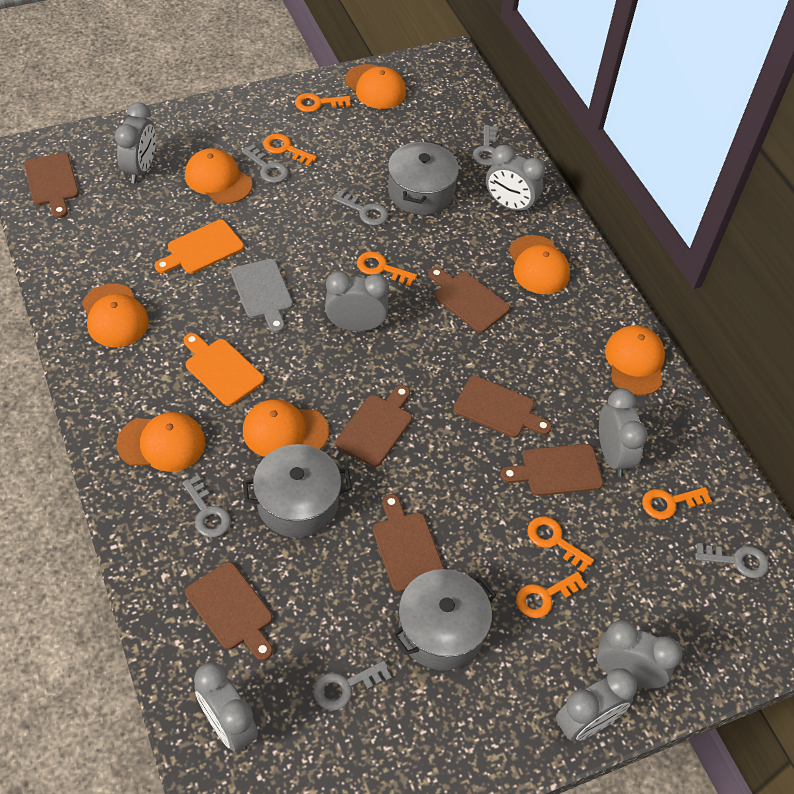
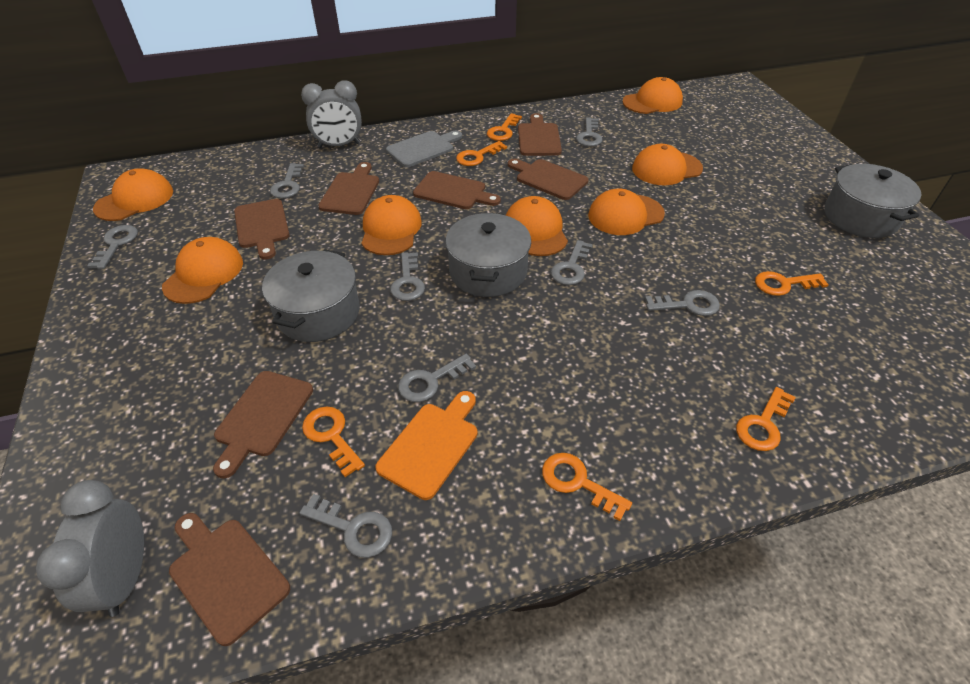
grey clock: [115,102,156,183] [194,662,258,752] [325,271,389,331] [486,145,545,215] [556,668,637,741] [596,620,682,688] [599,388,648,477] = 7 -> [36,480,144,617] [301,80,362,148] = 2
grey key: [182,475,231,538] [242,145,289,183] [313,661,392,711] [333,190,388,226] [473,125,498,166] [695,543,769,578] = 6 -> [87,225,138,269] [270,163,304,199] [300,494,392,558] [390,252,425,301] [398,354,476,402] [551,240,593,285] [576,117,602,147] [645,290,720,316] = 8
orange cutting board: [155,220,244,274] [184,333,264,406] = 2 -> [375,391,477,500] = 1

